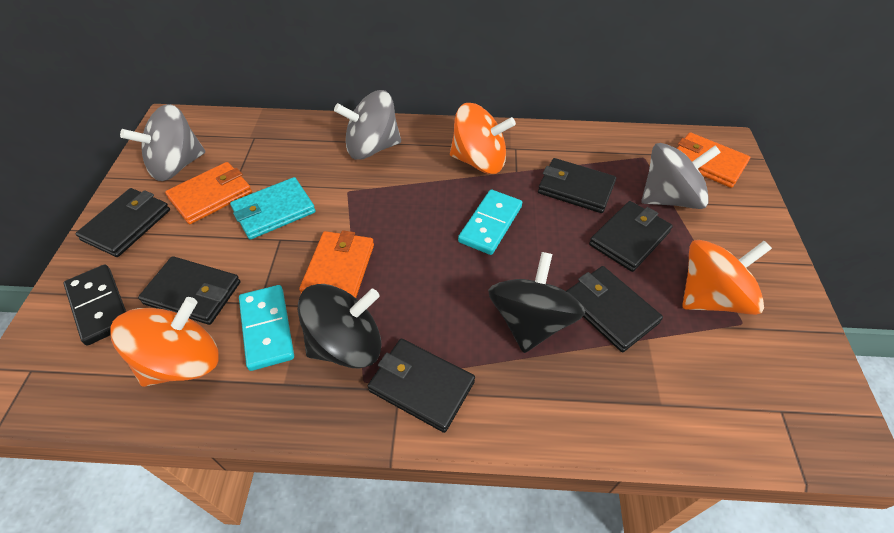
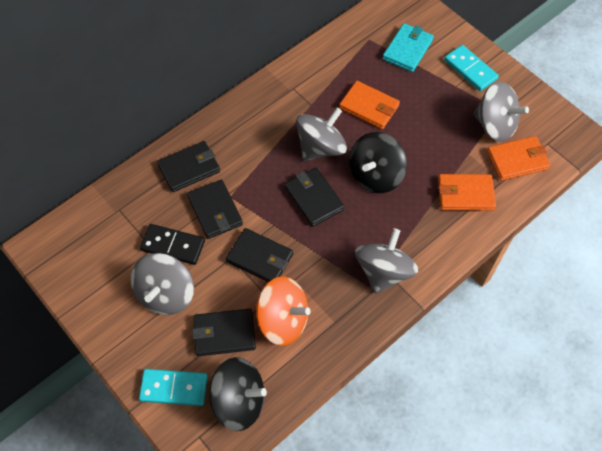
black wallet: [75,188,170,257] [138,256,240,325] [368,338,475,433] [538,158,616,213] [566,266,663,352] [589,201,673,272] = 6 -> [157,141,220,192] [187,179,243,239] [192,309,256,356] [226,228,293,282] [285,168,344,227] = 5
grey spinning top: [120,104,205,181] [334,90,401,160] [642,143,721,209] = 3 -> [131,253,194,315] [296,108,347,161] [355,228,418,294] [474,82,529,142] = 4
orange spinning top: [110,297,219,387] [450,103,516,174] [682,240,772,315] = 3 -> [256,277,311,346] = 1

